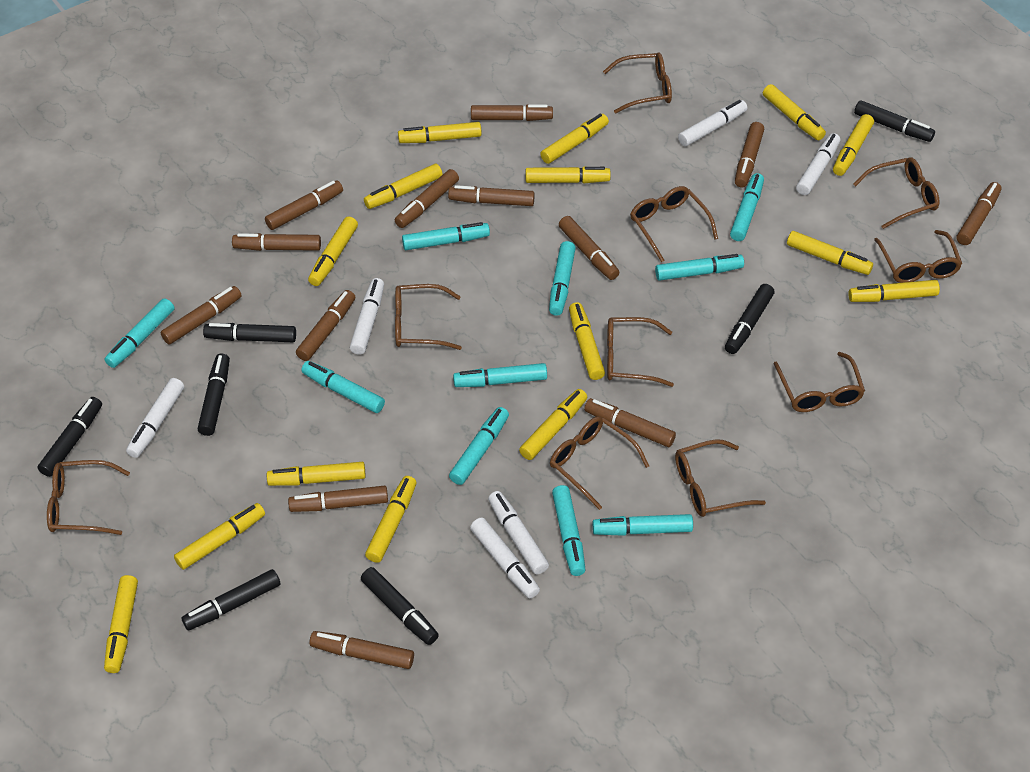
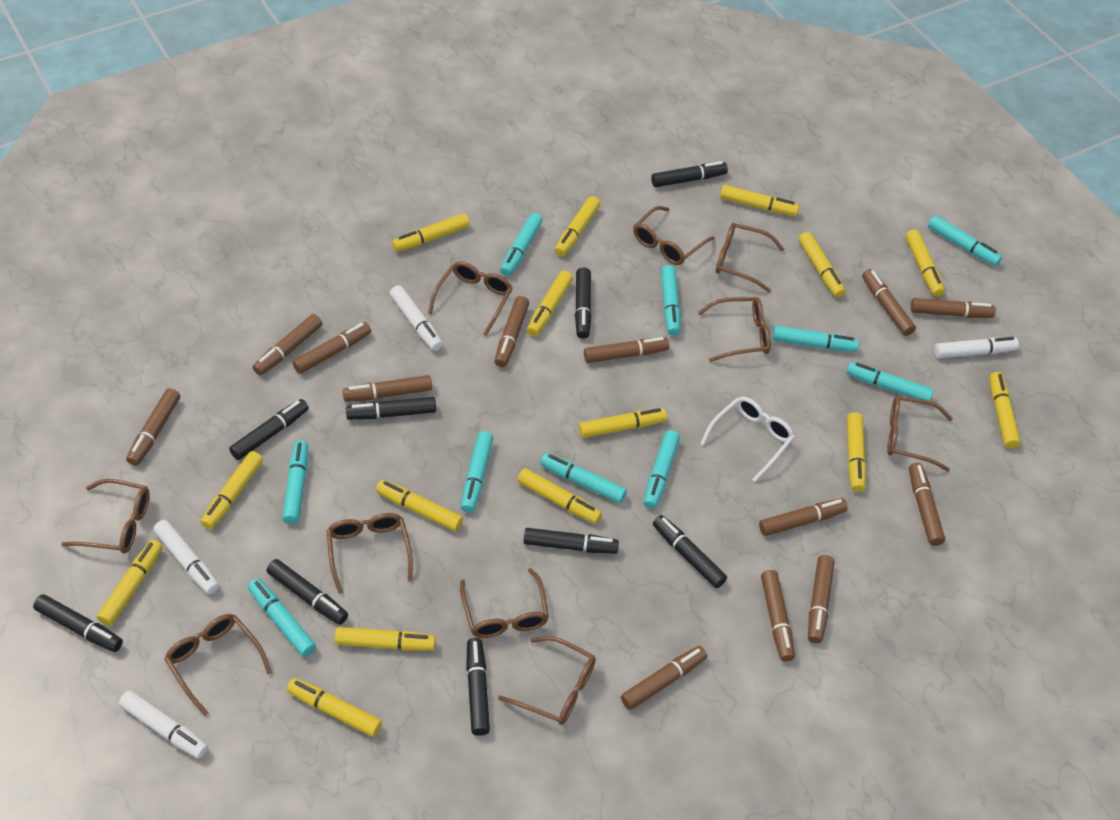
black marker: [37,397,102,477] [181,569,280,630] [198,353,230,436] [203,323,296,342] [361,567,439,645] [725,284,774,354] [854,100,935,142] = 7 -> [33,594,123,652] [229,399,309,460] [267,559,348,625] [346,397,436,420] [466,638,490,736] [524,528,619,554] [575,267,592,339] [651,161,728,187] [653,515,727,588] = 9
white glasses: none = 0 -> [700,397,795,482] = 1
white marker: [126,378,184,458] [350,278,384,355] [470,517,540,598] [488,491,549,574] [678,100,747,146] [796,133,840,195] = 6 -> [119,691,208,759] [153,520,219,594] [390,285,443,351] [934,337,1019,358] = 4

